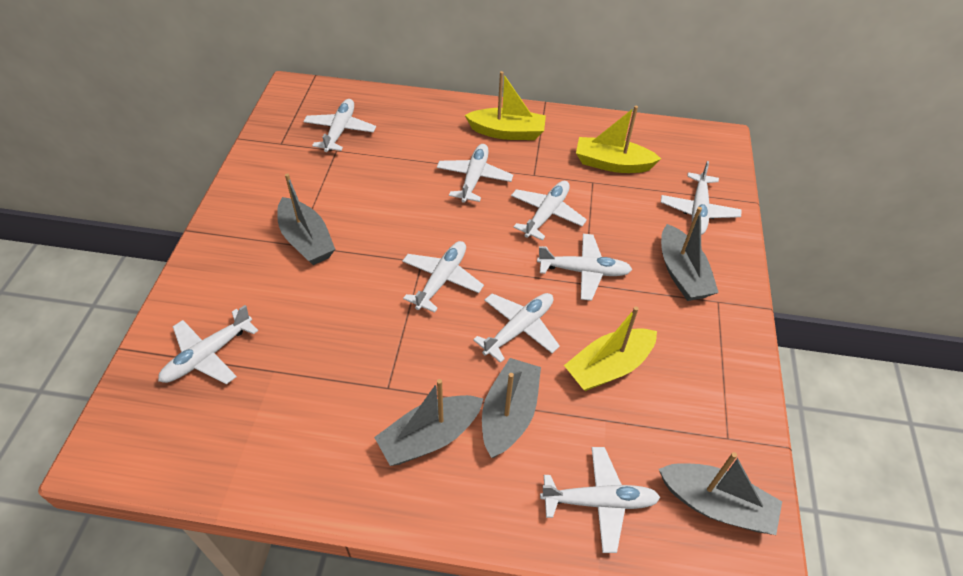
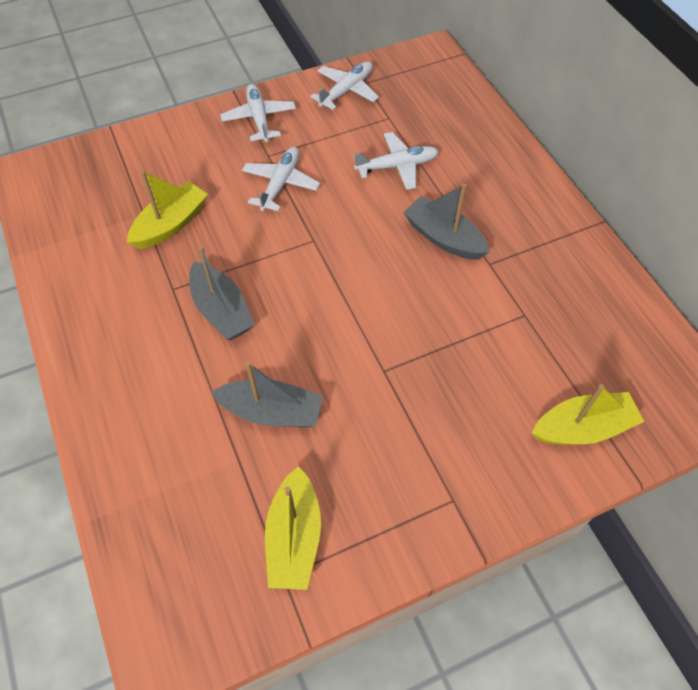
grey boat: [277,173,335,265] [374,379,484,466] [482,358,541,458] [659,452,782,535] [661,207,719,301] = 5 -> [189,246,255,340] [211,361,323,428] [403,184,489,260] = 3
white plane: [158,305,258,384] [303,99,376,152] [402,241,484,313] [437,144,513,203] [473,293,560,363] [511,181,587,241] [537,234,632,301] [540,447,660,553] [661,161,741,235] = 9 -> [220,84,296,142] [242,147,320,211] [310,61,379,110] [353,132,439,190] = 4

